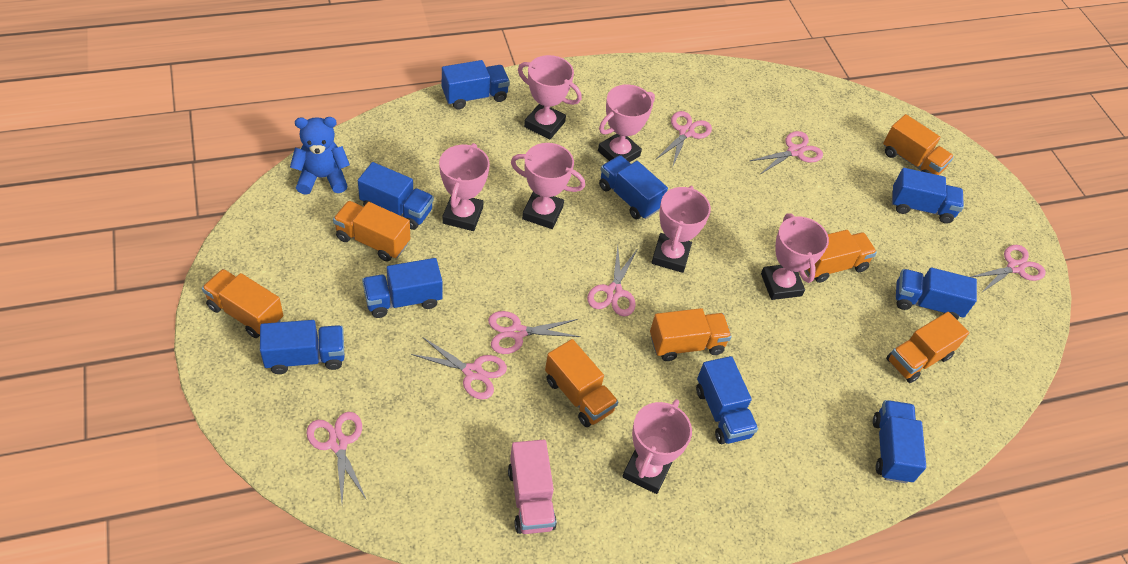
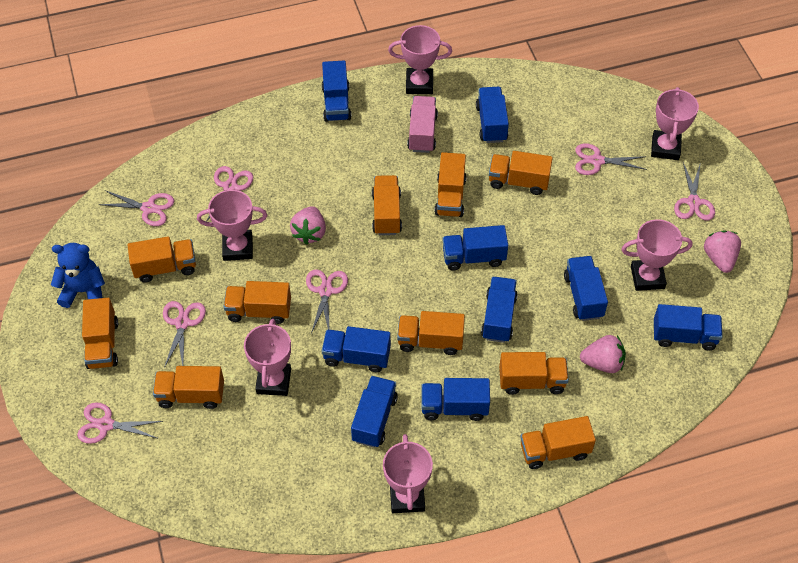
orange truck: [202,269,283,338] [333,201,410,261] [545,339,618,427] [650,308,732,361] [805,230,877,283] [883,114,954,175] [886,312,969,383] = 7 -> [82,298,118,369] [128,237,196,283] [153,366,224,409] [223,281,291,324] [372,175,402,235] [397,311,465,355] [434,152,466,217] [489,151,553,195] [499,352,569,395] [520,416,596,469] = 10
pink strawberry: none = 0 -> [290,206,326,245] [580,335,626,373] [704,231,741,273] = 3
pink trophy: [439,143,490,231] [511,143,585,229] [518,55,582,140] [598,84,655,163] [622,399,692,494] [651,186,711,273] [761,213,829,300] = 7 -> [197,190,267,261] [244,319,291,396] [383,434,433,513] [388,25,452,94] [621,219,693,291] [651,87,699,160] = 6

